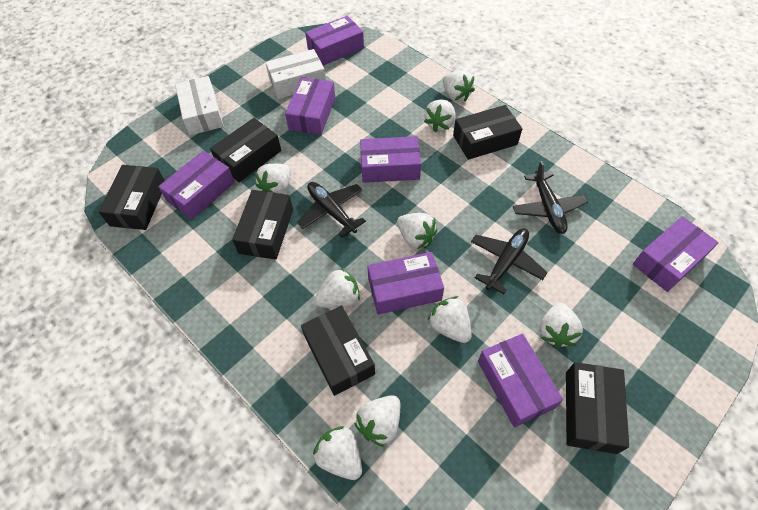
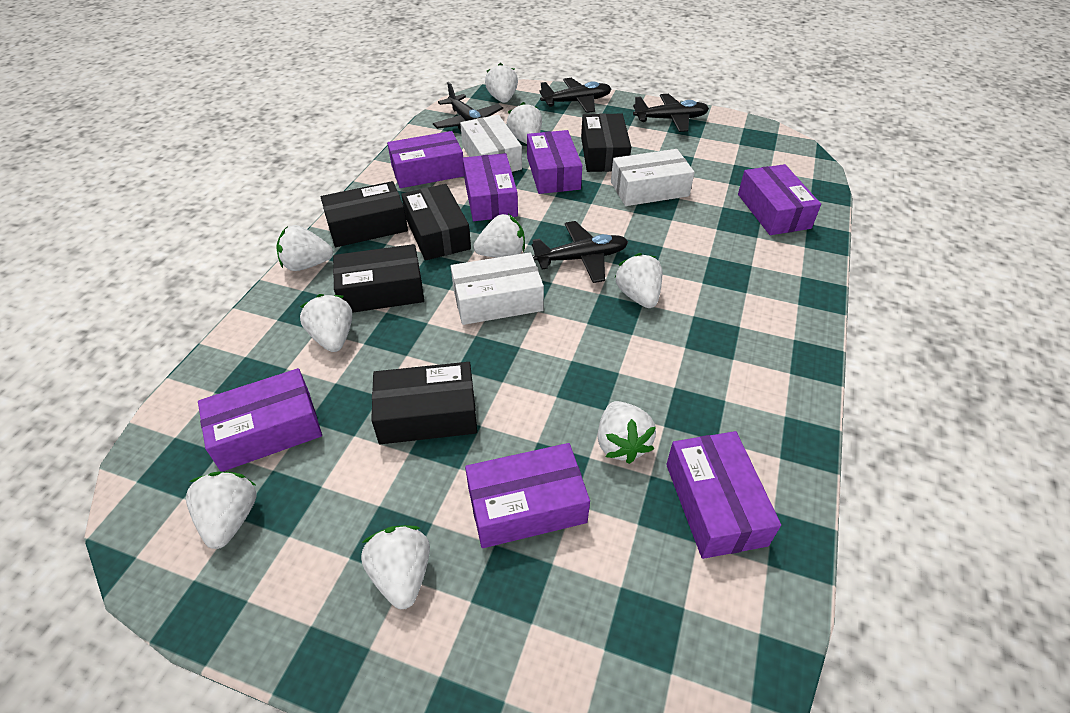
black box: [98,165,165,230] [210,118,281,182] [232,190,293,260] [301,305,375,396] [453,105,522,160] [566,362,629,454] = 6 -> [321,181,408,247] [333,244,424,313] [371,362,477,444] [401,184,471,261] [581,113,631,172] = 5
black plane: [297,182,366,238] [471,228,548,294] [513,161,588,234] = 3 -> [433,82,503,130] [532,221,628,283] [539,78,611,113] [633,94,709,132] = 4
white box: [175,76,224,135] [265,49,326,99] = 2 -> [451,252,544,325] [460,115,522,172] [611,149,695,206] = 3

